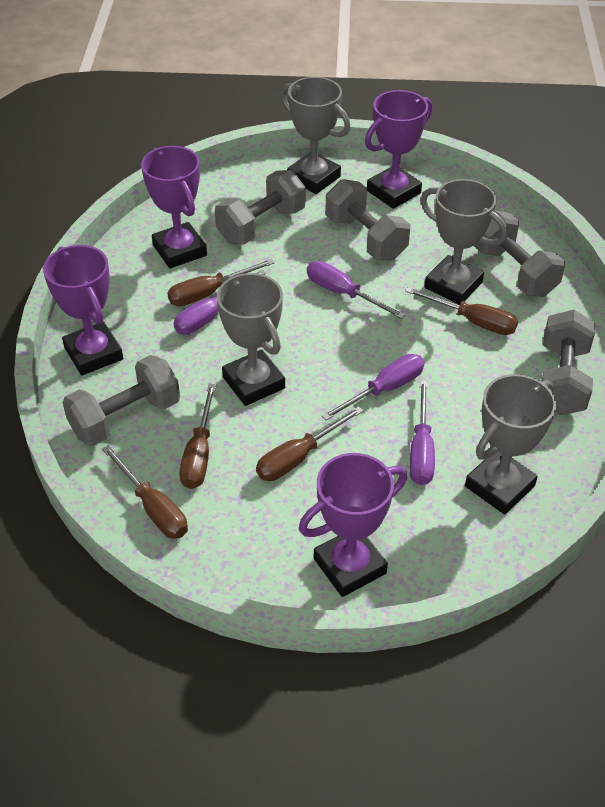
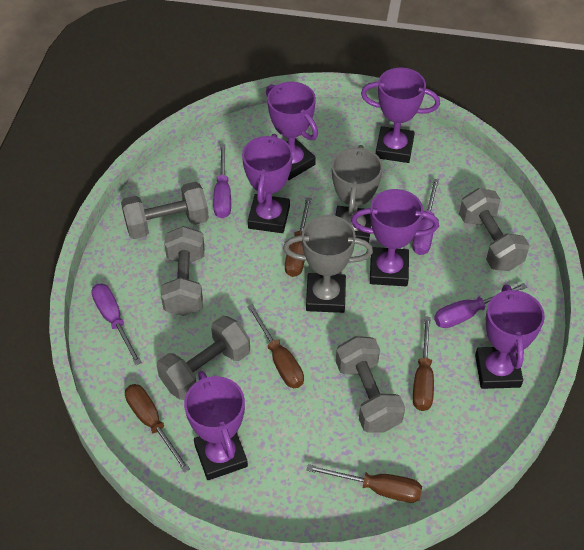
grey trophy: [217,273,285,406] [280,77,350,194] [420,179,508,305] [465,374,556,514] = 4 -> [283,215,373,313] [332,145,383,244] = 2
purple trophy: [43,245,123,375] [141,146,207,268] [299,453,407,597] [365,90,433,209] = 4 -> [184,371,248,480] [242,134,293,233] [266,82,318,180] [351,189,439,286] [361,68,440,163] [475,284,545,389] = 6

